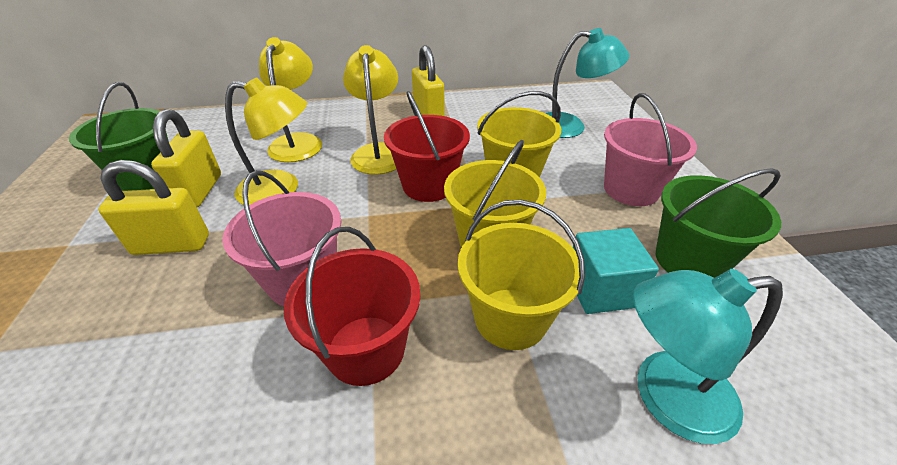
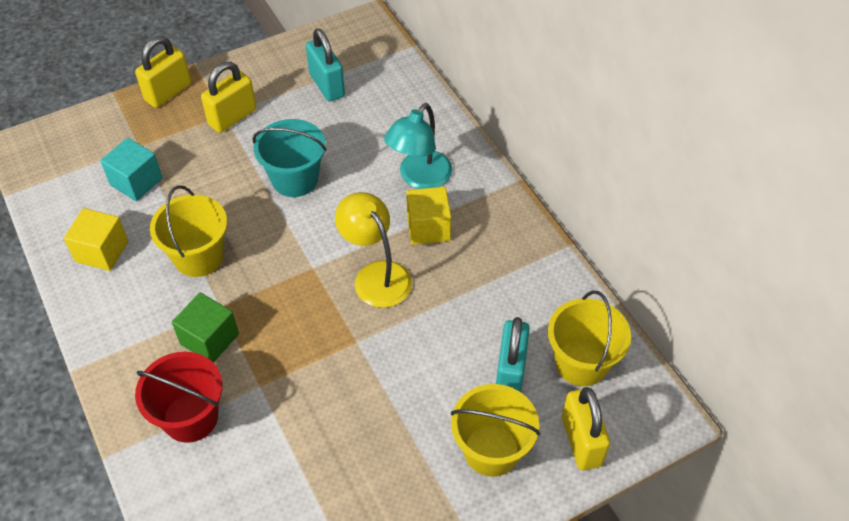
green bucket: [69,82,169,191] [656,168,781,278] = 2 -> none = 0
green cube: none = 0 -> [172,292,239,363] = 1
pink bucket: [222,170,342,306] [604,93,697,206] = 2 -> none = 0
red bucket: [284,227,421,386] [384,91,470,202] = 2 -> [135,352,222,443] = 1
turquoise bucket: none = 0 -> [252,119,327,197] = 1
turquoise lamp: [546,28,629,138] [633,269,783,444] = 2 -> [384,103,452,189] = 1
turquoise padlock: none = 0 -> [306,28,345,102] [496,317,530,392] = 2
yellow cube: none = 0 -> [64,208,128,271] [406,187,451,245] = 2
yellow lamp: [225,77,307,205] [259,37,322,162] [343,45,398,174] = 3 -> [335,192,412,308] = 1

